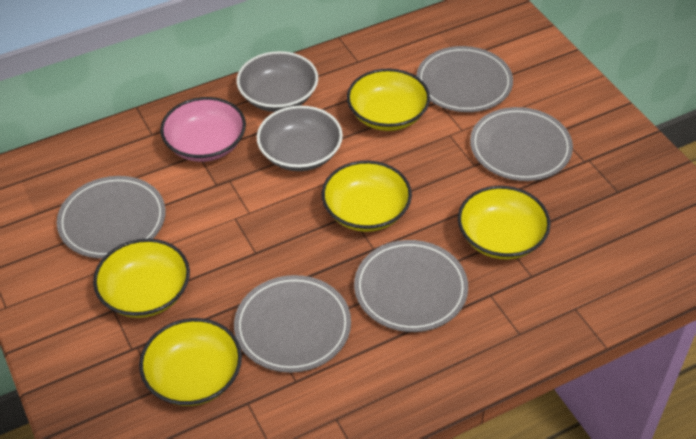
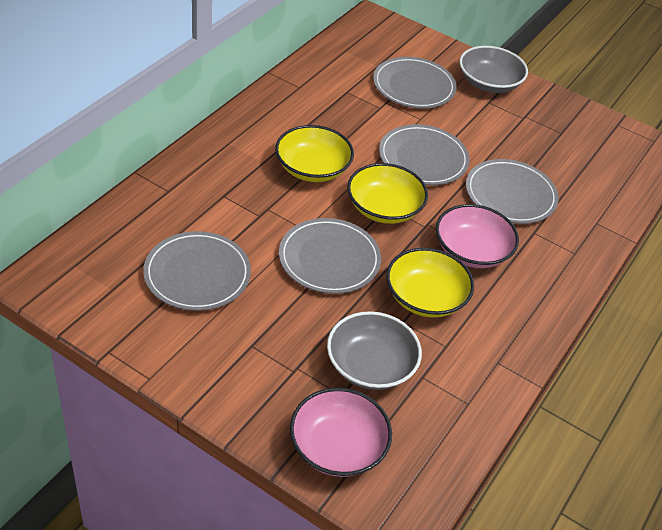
pink bowl: [160,97,246,162] = 1 -> [290,388,392,477] [436,204,519,268] = 2
yellow bowl: [93,239,190,318] [139,318,242,406] [321,161,412,232] [347,69,430,131] [458,186,551,259] = 5 -> [275,125,354,182] [347,163,428,224] [386,248,474,318] = 3

